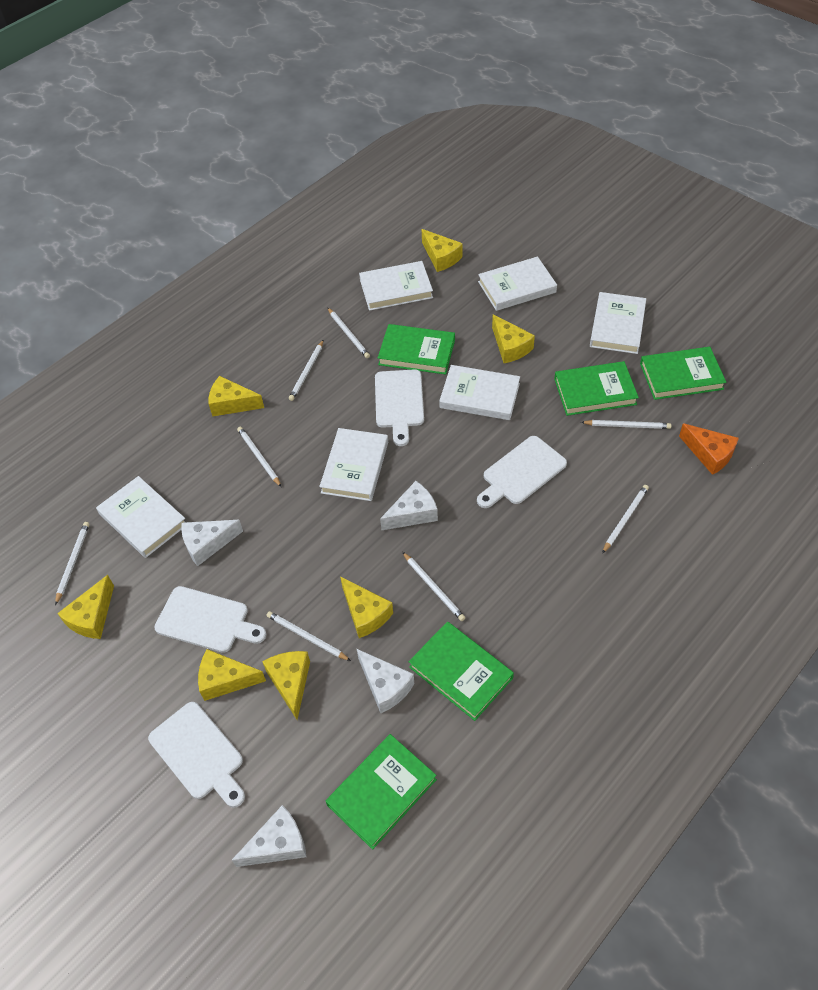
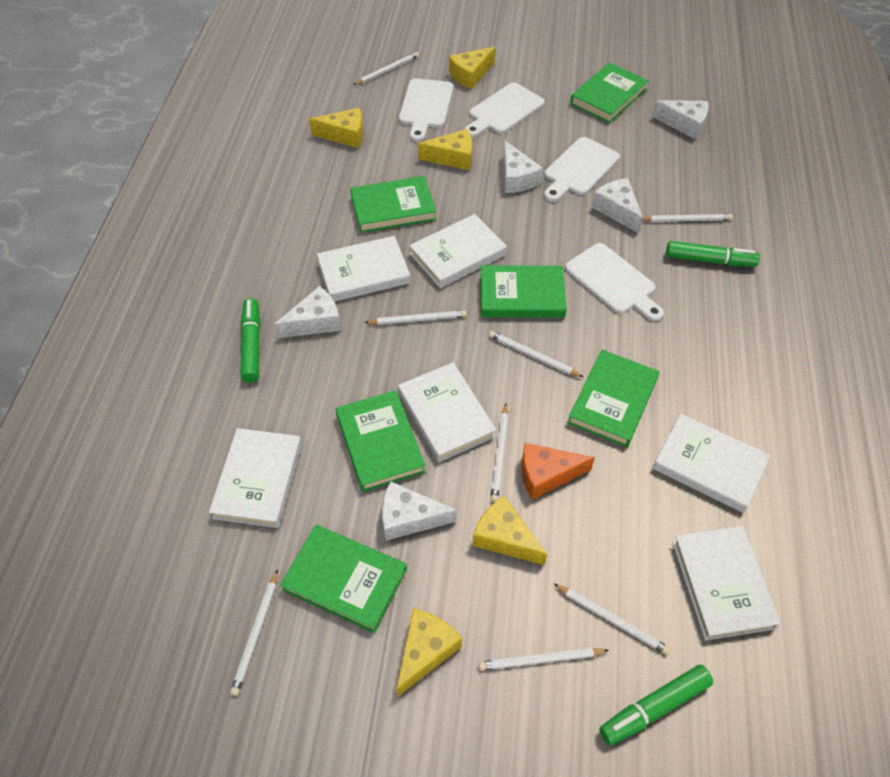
green book: [326,734,437,850] [378,324,455,375] [409,621,514,721] [554,361,639,416] [640,347,726,400] = 5 -> [280,525,407,633] [336,390,426,492] [350,176,436,233] [480,265,567,318] [568,350,660,447] [570,63,649,123] = 6
green marker: none = 0 -> [241,298,260,383] [600,664,713,745] [666,241,760,267] = 3
white cheese: [181,520,243,566] [232,805,306,867] [357,649,414,713] [380,481,438,531] = 4 -> [275,286,341,338] [382,482,456,540] [503,140,543,193] [592,178,643,233] [652,100,709,139] = 5
yellow cheese: [57,575,114,639] [198,649,266,701] [208,376,264,417] [262,651,310,720] [340,576,393,638] [422,229,463,272] [492,314,535,363] = 7 -> [309,108,364,148] [396,608,462,697] [418,129,472,170] [449,47,496,89] [473,496,547,565] = 5

